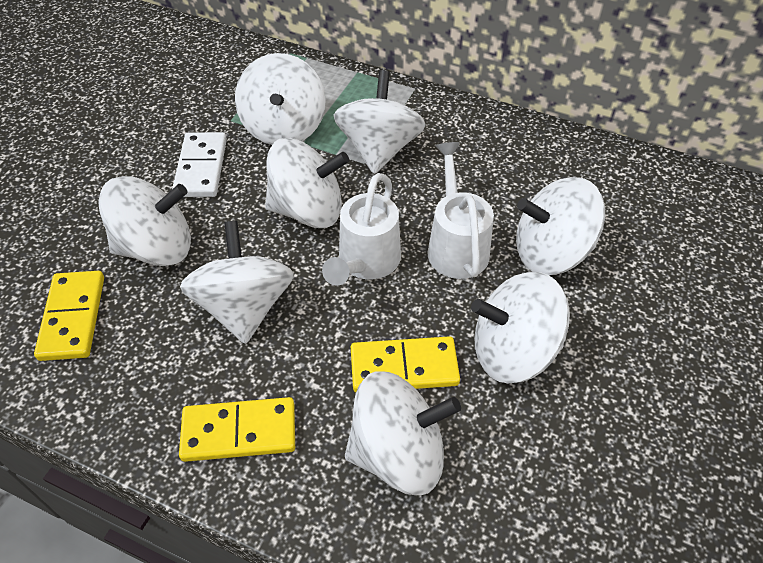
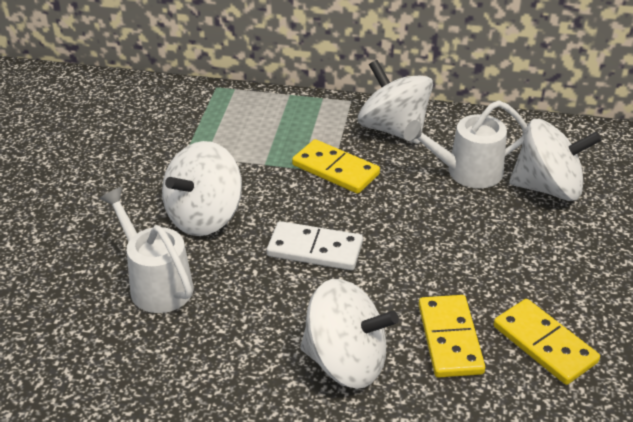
white spinning top: [98,176,191,266] [180,221,294,344] [235,53,326,145] [265,138,349,228] [334,70,426,174] [345,371,461,495] [471,272,570,383] [516,177,605,275] = 8 -> [162,141,242,236] [300,279,399,389] [358,60,433,144] [509,119,602,201] = 4

